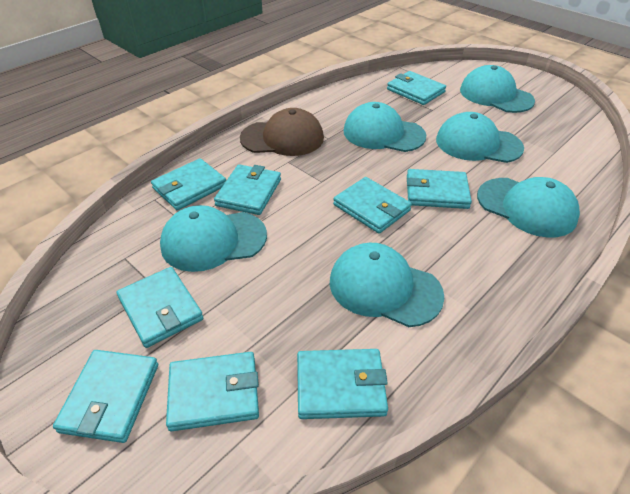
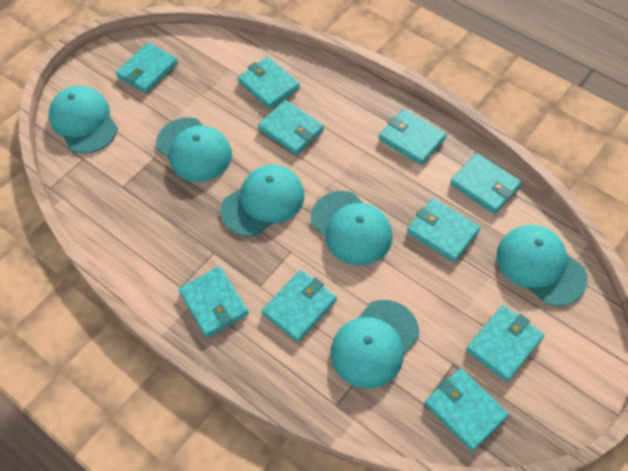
brown cap: [240,108,324,156] = 1 -> none = 0
turquoise wallet: [53,350,158,443] [117,267,203,348] [151,158,226,210] [166,352,259,432] [214,164,281,215] [297,349,388,419] [333,177,412,234] [387,71,446,105] [407,169,472,209] = 9 -> [116,43,178,94] [178,266,249,338] [237,57,300,109] [258,100,324,155] [262,270,337,342] [379,109,447,165] [407,198,480,262] [424,368,509,451] [450,153,522,214] [466,305,544,382] = 10

